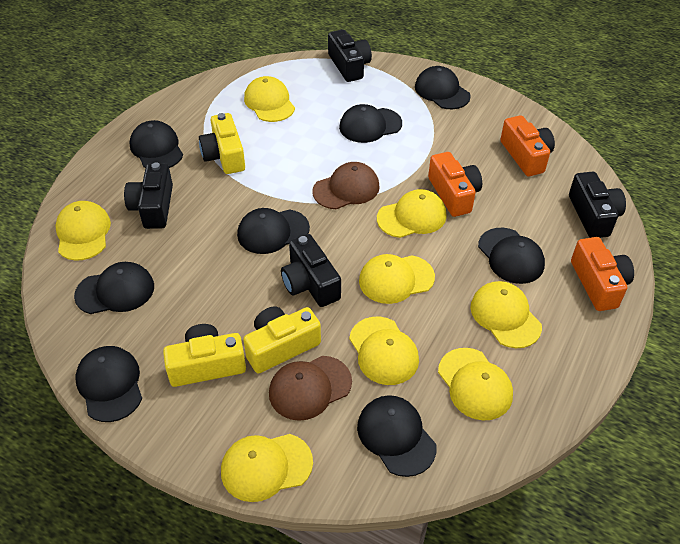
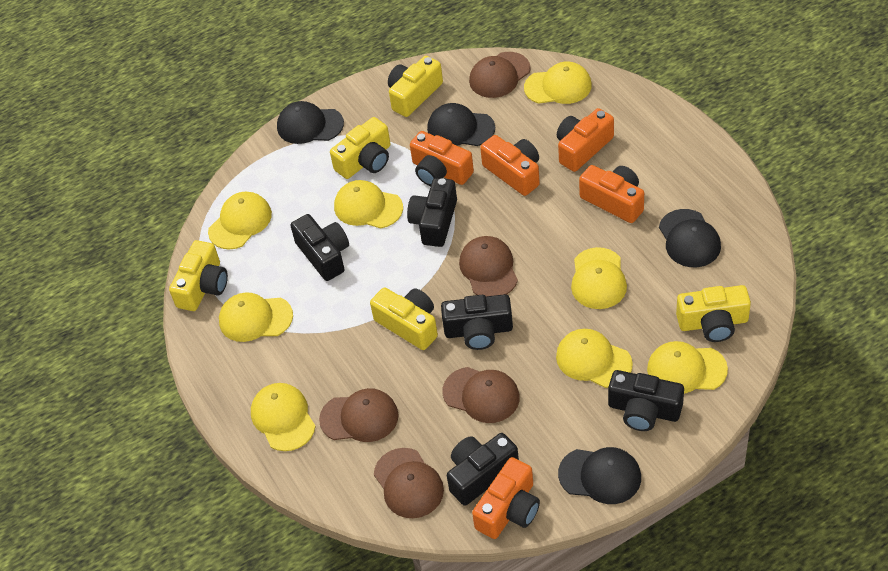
black camera: [124,163,173,229] [281,234,341,307] [328,30,372,82] [569,172,626,238] = 4 -> [290,214,349,281] [407,178,457,247] [441,294,513,350] [447,433,519,506] [608,370,684,431] = 5
black cap: [74,262,154,314] [75,346,142,422] [130,120,183,168] [237,208,310,254] [339,104,402,143] [357,395,437,477] [415,66,471,109] [478,228,545,284] = 8 -> [277,101,344,144] [427,103,495,146] [558,447,641,504] [659,209,721,267] = 4
brown cap: [269,356,352,421] [312,162,380,209] = 2 -> [319,388,399,442] [374,448,444,518] [442,367,520,423] [459,236,518,296] [469,52,531,98] = 5
orange camera: [428,152,482,217] [500,115,555,176] [571,237,634,311] = 3 -> [410,131,474,186] [472,457,540,539] [480,135,540,196] [557,108,614,172] [579,165,644,223] = 5
yellow camera: [163,324,246,387] [199,113,245,174] [243,306,321,374] = 3 -> [169,240,228,311] [330,117,391,179] [370,287,438,350] [388,56,443,117] [676,285,751,342] = 5

